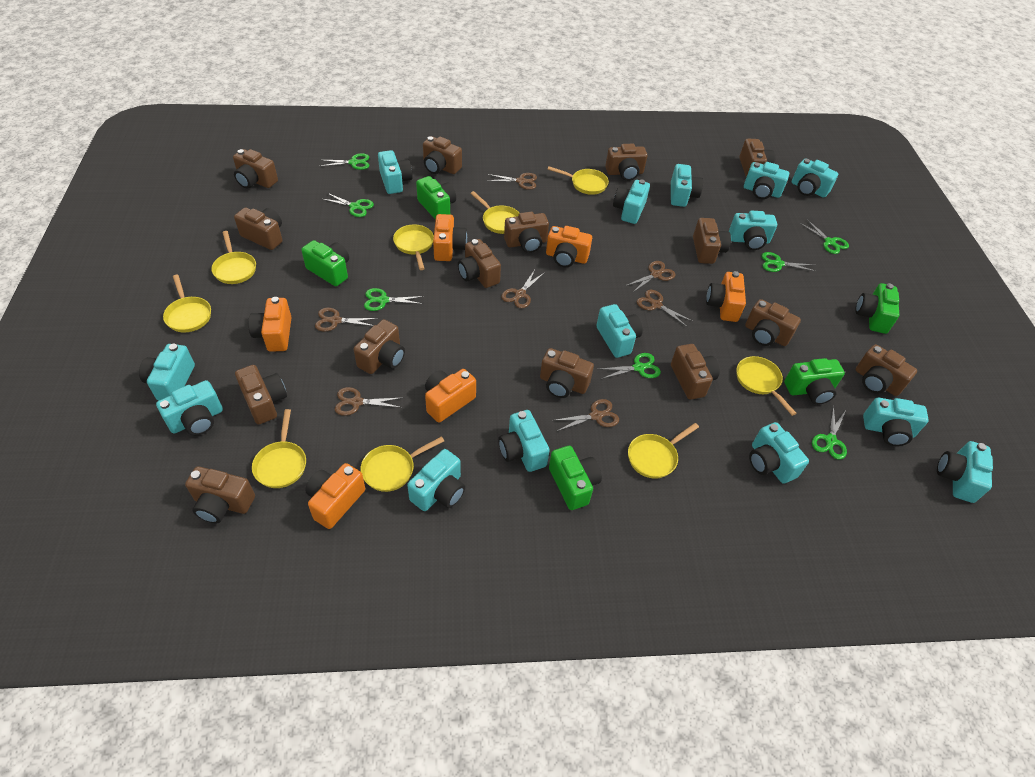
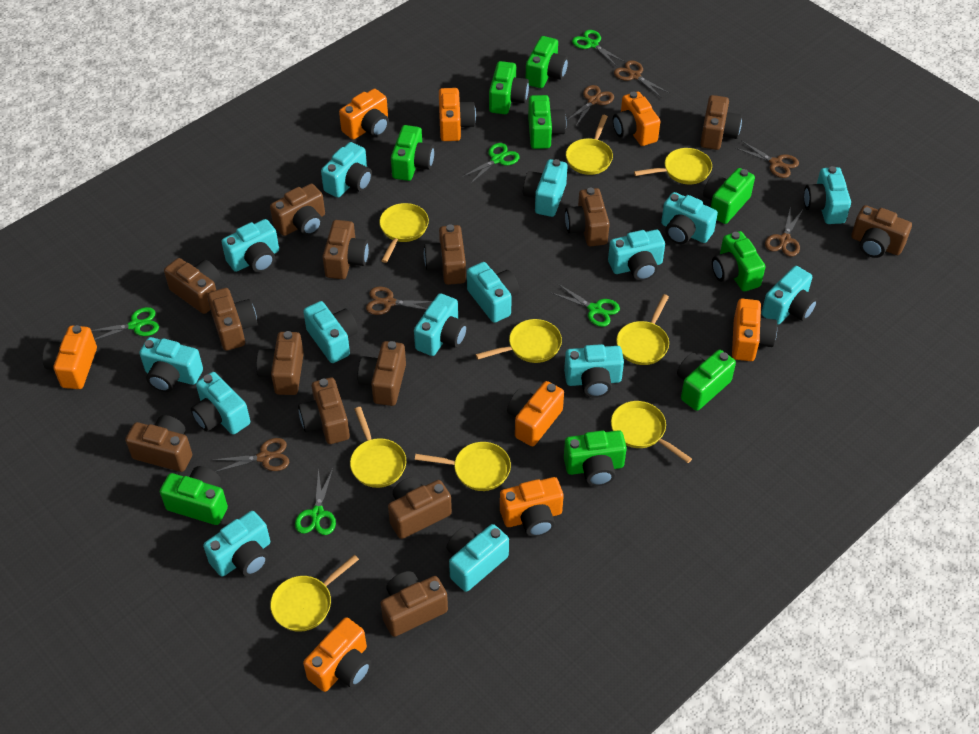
brown camera: [185,466,255,524] [233,149,278,188] [234,207,282,250] [235,365,287,424] [354,319,405,374] [423,136,462,174] [458,239,501,288] [504,212,549,253] [540,348,594,398] [605,144,647,181] [671,344,720,400] [693,218,731,264] [739,139,775,177] [745,299,801,346] [856,344,917,396] = 15 -> [125,415,192,472] [164,258,221,314] [207,288,257,351] [256,331,304,395] [270,184,325,236] [298,377,350,444] [322,220,369,279] [357,341,406,406] [381,571,448,637] [388,477,452,539] [424,224,466,285] [565,188,610,246] [700,95,742,150] [851,205,912,258] = 14
brown scissors: [315,308,379,332] [335,387,402,416] [487,173,537,190] [501,270,545,308] [552,399,619,431] [625,261,675,293] [637,290,692,327] = 7 -> [212,438,289,472] [366,287,433,315] [566,85,614,126] [614,60,669,98] [735,140,799,178] [765,210,802,257] = 6
green camera: [301,240,349,286] [416,176,456,220] [549,446,602,510] [784,358,845,405] [855,283,899,334] = 5 -> [160,466,228,525] [391,125,435,181] [489,61,529,114] [526,36,568,88] [528,95,567,149] [564,430,627,486] [677,350,736,411] [703,168,755,224] [712,231,765,292] = 9
green scissors: [321,153,369,170] [323,192,374,217] [364,288,424,311] [599,353,661,379] [762,252,817,272] [800,220,849,254] [812,406,847,460] = 7 -> [91,307,159,340] [295,468,336,535] [461,143,520,184] [551,284,620,327] [572,30,625,66] = 5
orange camera: [248,297,292,352] [306,463,365,529] [425,369,476,423] [433,214,467,261] [546,226,592,267] [706,271,746,322] = 6 -> [43,325,97,389] [303,617,371,692] [339,89,389,140] [439,88,476,141] [500,477,564,537] [507,381,564,446] [613,92,660,146] [732,299,777,361] = 8
turquoise camera: [139,344,195,401] [156,380,223,435] [378,150,413,194] [407,449,465,511] [498,410,550,472] [596,304,643,358] [613,179,650,224] [671,164,703,207] [729,211,777,250] [744,162,789,199] [749,422,809,484] [792,159,838,198] [863,397,929,446] [937,441,993,503] = 14 -> [139,337,203,392] [191,372,250,435] [203,511,270,576] [221,219,279,272] [303,301,358,363] [321,142,372,198] [414,293,468,356] [447,524,509,592] [467,262,519,323] [523,159,567,217] [564,344,624,398] [608,230,665,281] [661,192,718,244] [761,266,818,325] [804,166,851,224] = 15

